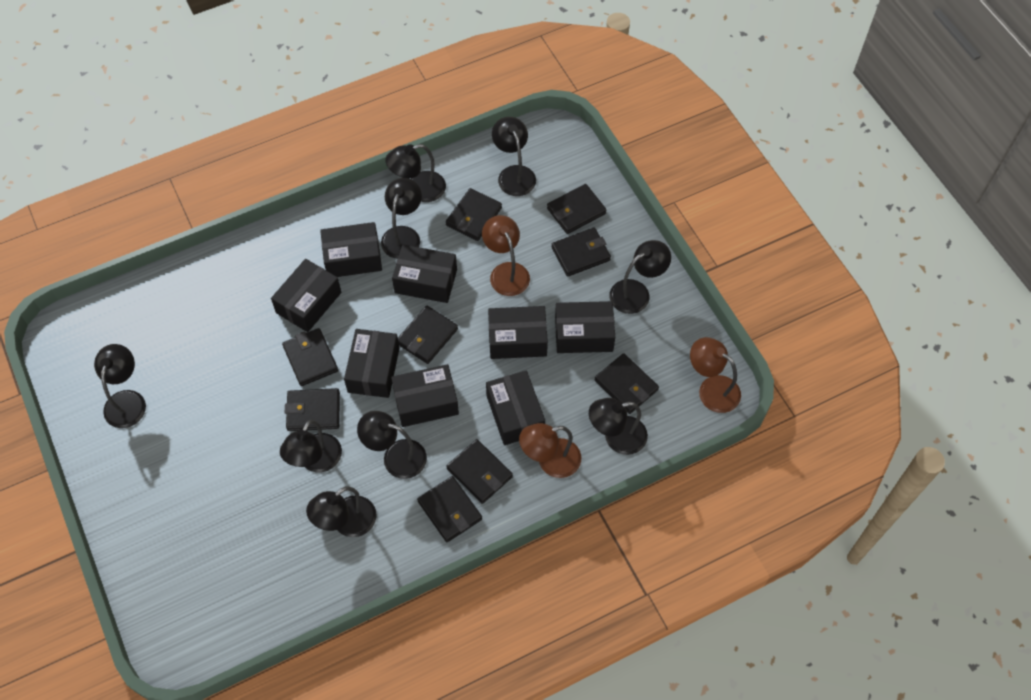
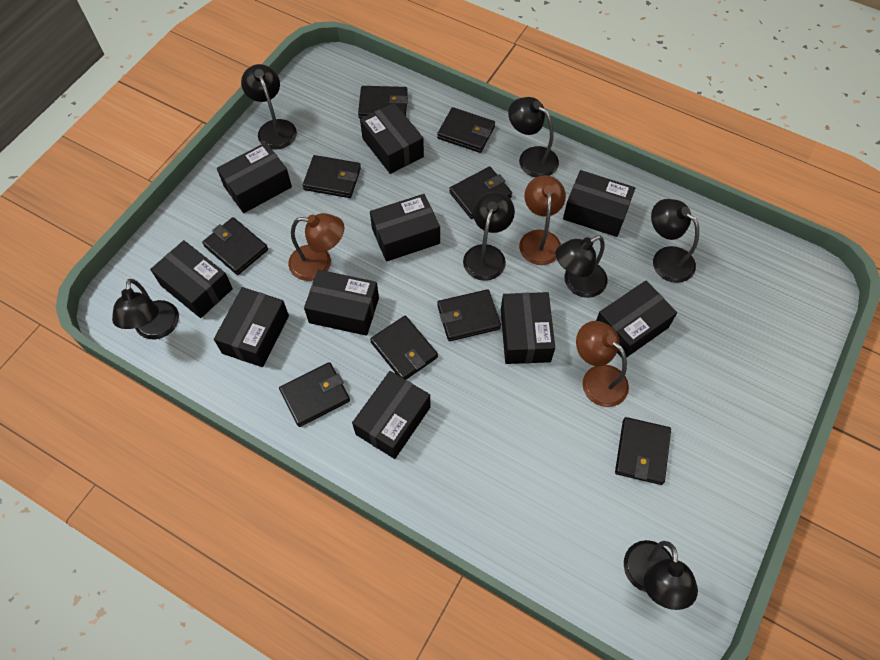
black box: [271,259,341,332] [320,222,382,277] [344,329,399,398] [391,364,459,427] [392,245,457,303] [486,370,545,445] [488,306,548,359] [555,301,615,353] = 8 -> [150,240,233,318] [214,287,289,367] [217,142,292,213] [304,270,379,336] [352,371,431,459] [360,103,424,174] [370,194,440,262] [501,292,555,364] [563,170,635,237] [596,281,677,358] = 10
black lamp: [94,344,146,428] [280,420,342,472] [306,486,376,537] [357,411,427,479] [381,178,422,259] [385,144,446,202] [492,117,536,196] [589,398,648,455] [609,240,671,314] = 9 -> [112,279,179,339] [241,64,297,149] [463,191,515,281] [508,97,559,177] [555,235,608,298] [624,540,698,610] [651,199,699,283] = 7

